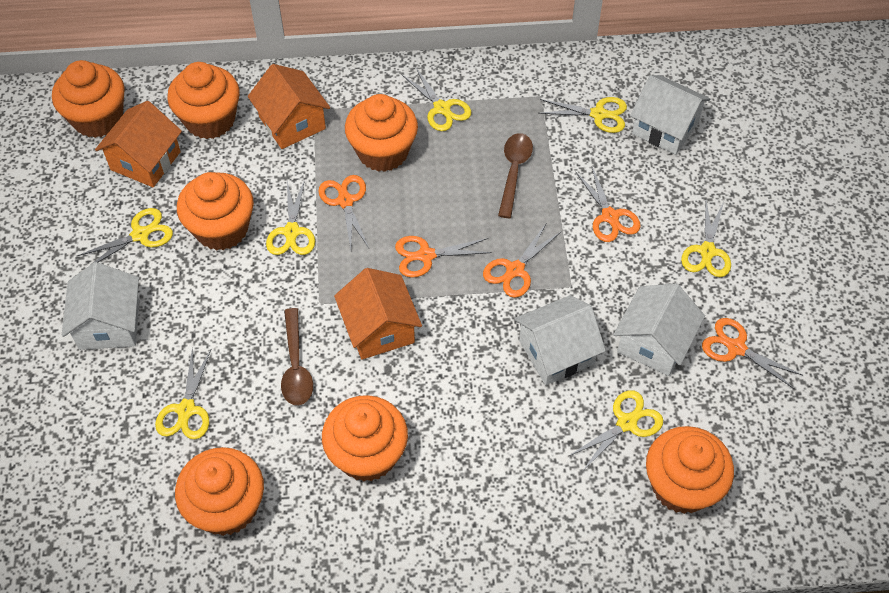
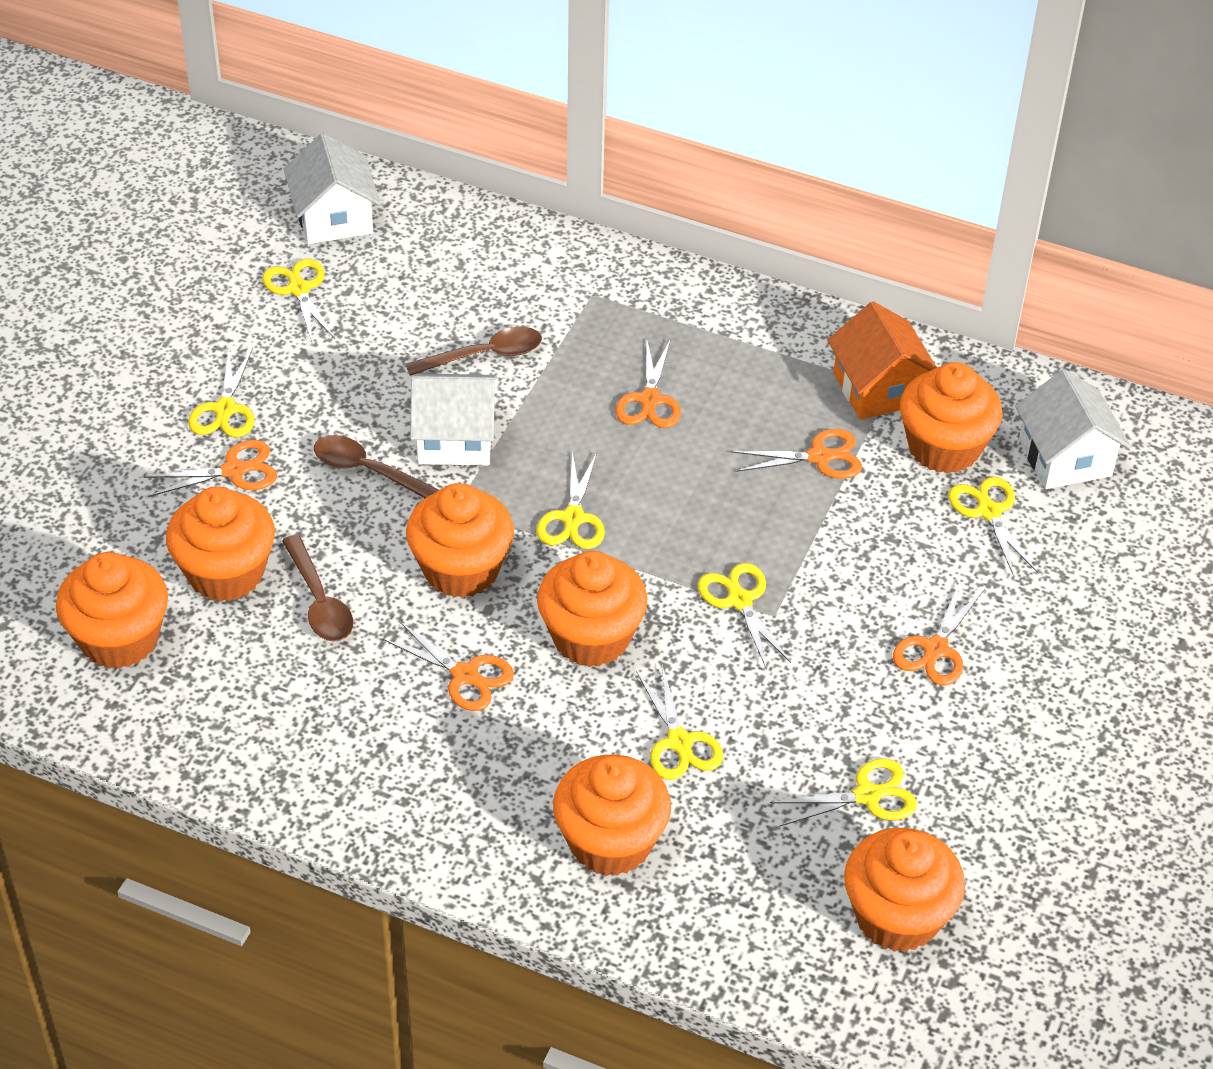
brown spoon: [281,308,313,405] [498,133,533,218] = 2 -> [282,535,353,642] [314,435,439,498] [406,327,542,376] = 3
orange house: [95,101,182,187] [248,64,330,149] [334,268,422,359] = 3 -> [827,301,937,420] = 1
white house: [62,262,139,350] [514,295,606,385] [613,284,705,376] [630,75,711,155] = 4 -> [284,133,380,244] [410,373,497,466] [1015,369,1131,489] = 3

